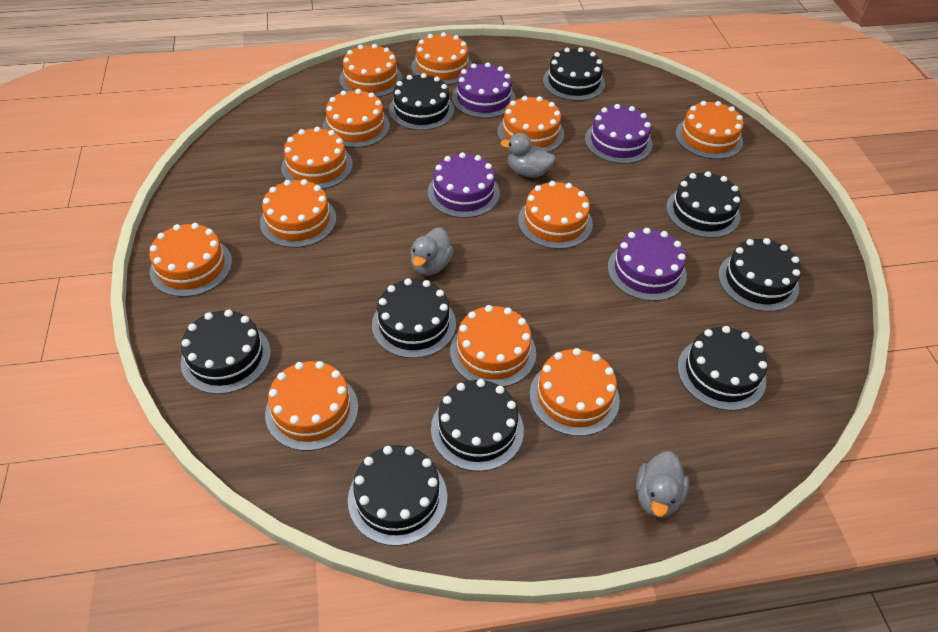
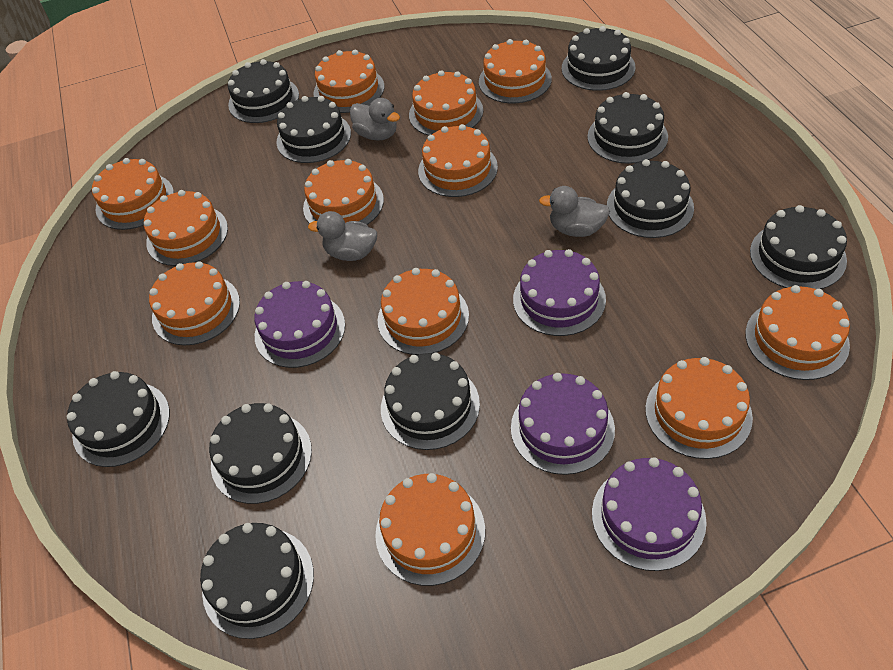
black cake: [181,310,271,394] [348,445,447,546] [372,278,456,358] [389,73,454,130] [431,379,524,471] [543,47,605,101] [666,171,741,238] [678,326,768,411] [718,238,801,312] = 9 -> [67,371,170,467] [200,523,314,639] [209,403,312,504] [228,59,299,123] [276,96,351,163] [381,352,480,450] [562,26,635,91] [587,92,668,164] [607,159,694,238] [750,205,847,289] = 10

